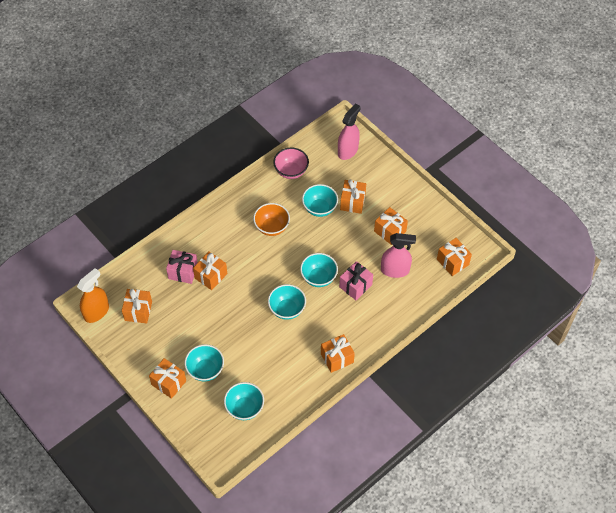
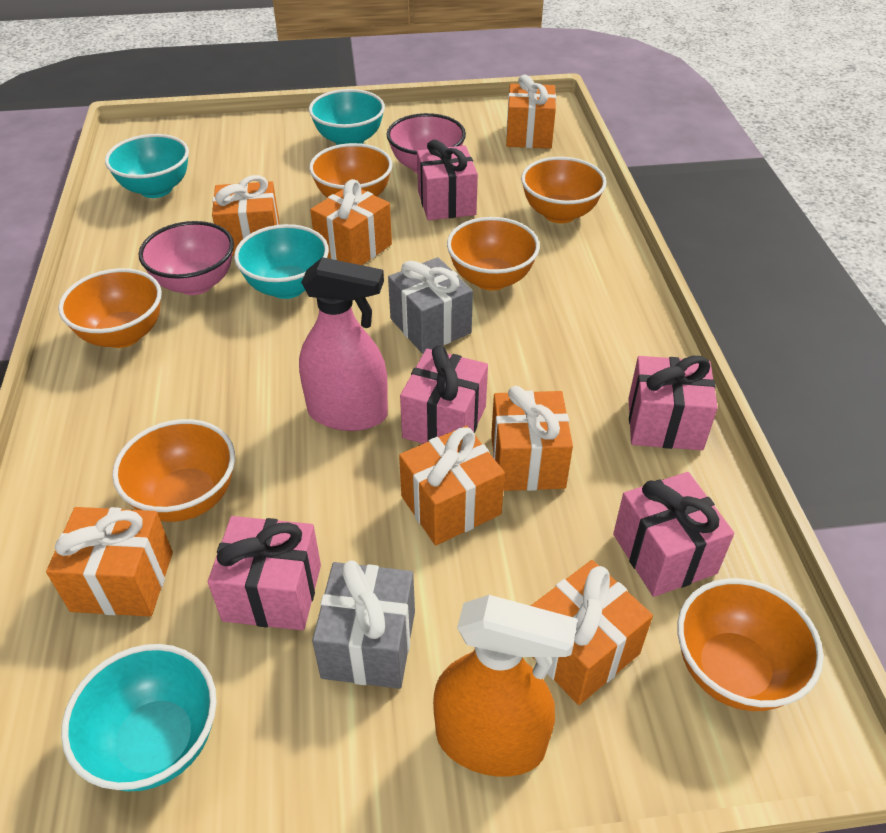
grey gift: none = 0 -> [312,560,415,689] [388,257,473,354] = 2
orange bowl: [253,203,290,236] = 1 -> [58,268,162,348] [112,419,235,522] [309,143,393,198] [447,217,540,291] [521,157,607,223] [677,578,824,711] = 6
pink bowl: [273,147,309,179] = 1 -> [139,221,234,295] [387,113,466,173] = 2
pink gift: [166,250,198,284] [339,261,373,300] = 2 -> [208,516,321,630] [400,345,488,444] [417,140,478,220] [613,472,734,597] [628,356,718,450] = 5
pink spray bottle: [338,104,361,160] [381,233,416,278] = 2 -> [299,257,388,431] = 1
turquoise bowl: [184,344,224,382] [224,382,264,420] [268,284,306,320] [300,253,338,287] [302,184,338,217] = 5 -> [61,644,217,791] [105,134,189,198] [234,224,329,299] [309,89,385,145] = 4

